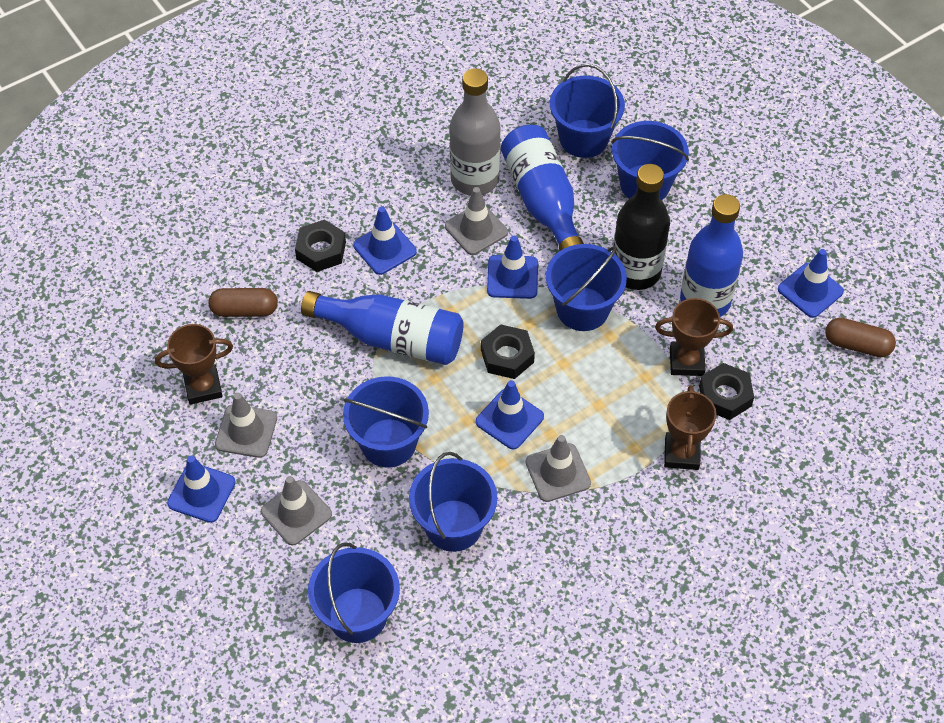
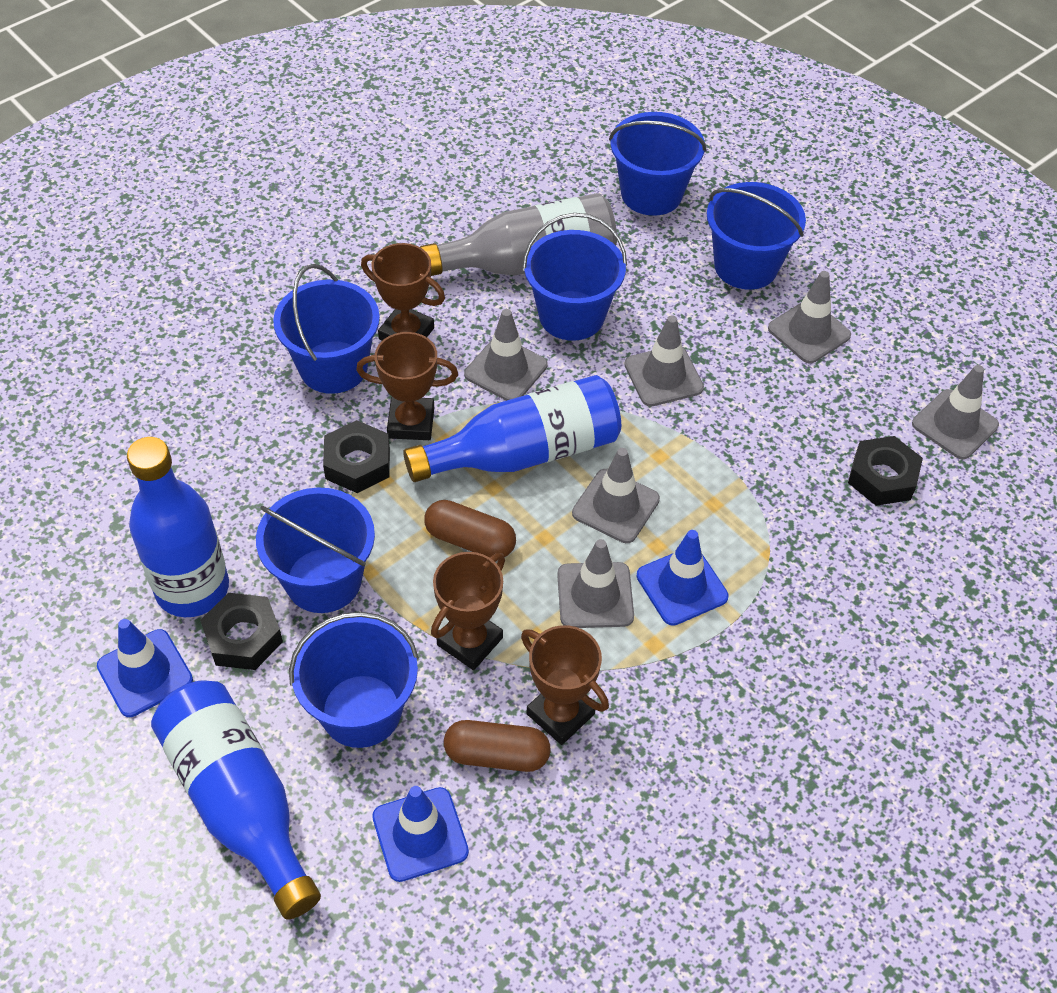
black bottle: [613,164,670,290] = 1 -> none = 0
blue traffic cone: [167,456,236,523] [353,206,417,275] [476,380,544,449] [487,236,538,299] [778,249,844,318] = 5 -> [97,619,193,717] [372,786,469,882] [636,530,728,626] = 3
brown trophy: [155,324,233,404] [655,298,733,376] [664,385,717,470] = 3 -> [356,332,458,440] [361,243,445,341] [431,552,505,670] [521,625,609,745] = 4
grey traffic cone: [215,393,277,458] [261,476,332,546] [445,187,508,255] [526,435,591,502] = 4 -> [464,309,548,401] [557,539,634,628] [572,448,660,543] [624,315,704,407] [768,271,851,363] [912,365,999,459] = 6

